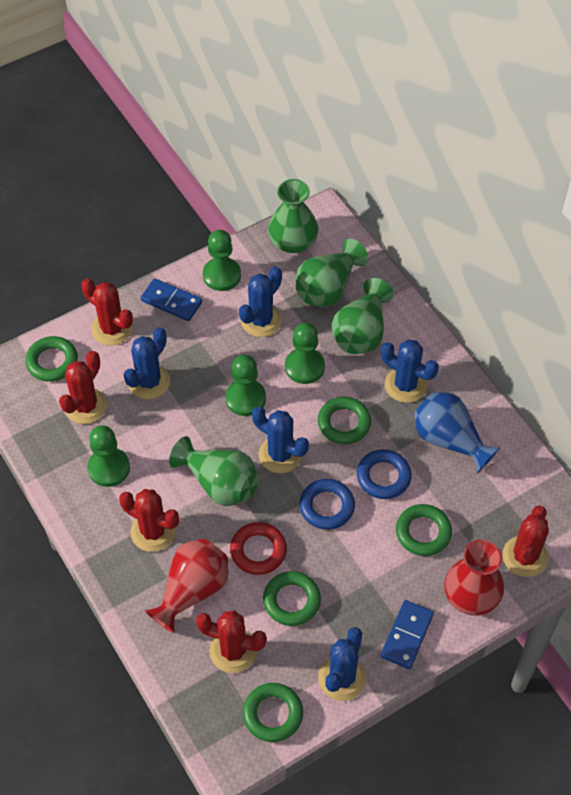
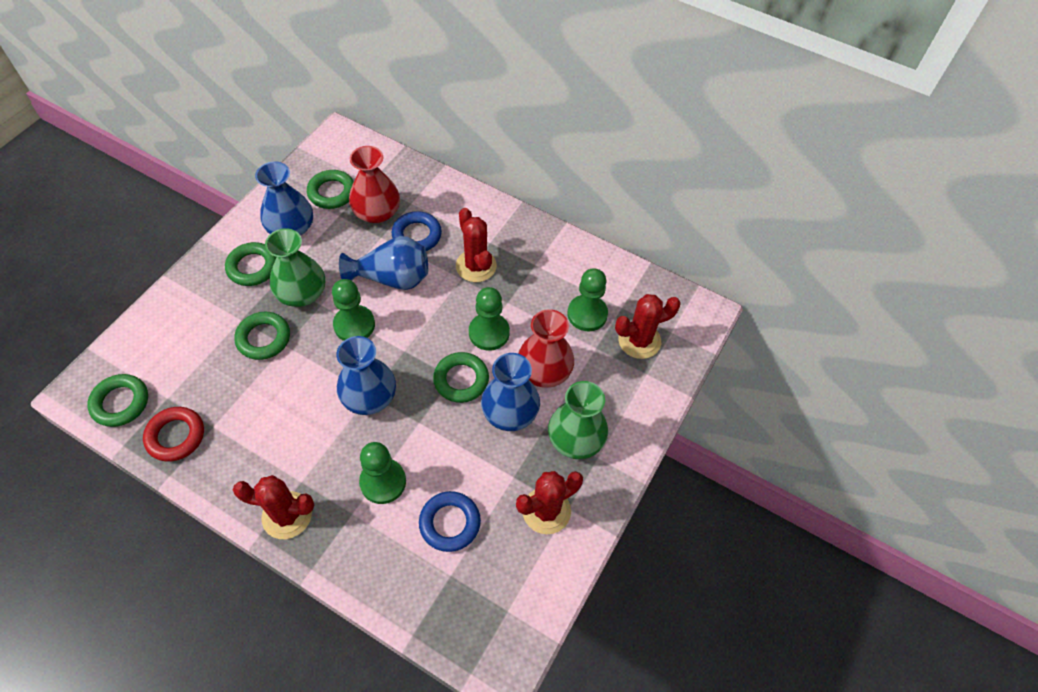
blue cactus: [123,327,170,399] [239,267,282,337] [252,407,309,473] [318,627,366,701] [381,339,439,403] = 5 -> none = 0
blue domino: [141,278,202,321] [380,600,434,669] = 2 -> none = 0
blue vase: [414,392,500,473] = 1 -> [255,161,313,236] [337,336,396,415] [339,236,428,290] [481,353,540,431] = 4
green vase: [169,436,259,506] [268,179,319,253] [296,239,368,307] [331,278,394,354] = 4 -> [265,228,325,307] [548,381,608,459] = 2
red cactus: [59,351,107,424] [81,279,133,345] [119,489,179,552] [196,610,267,673] [502,505,549,577] = 5 -> [233,475,314,539] [456,208,497,282] [516,471,583,534] [615,294,681,359] = 4

